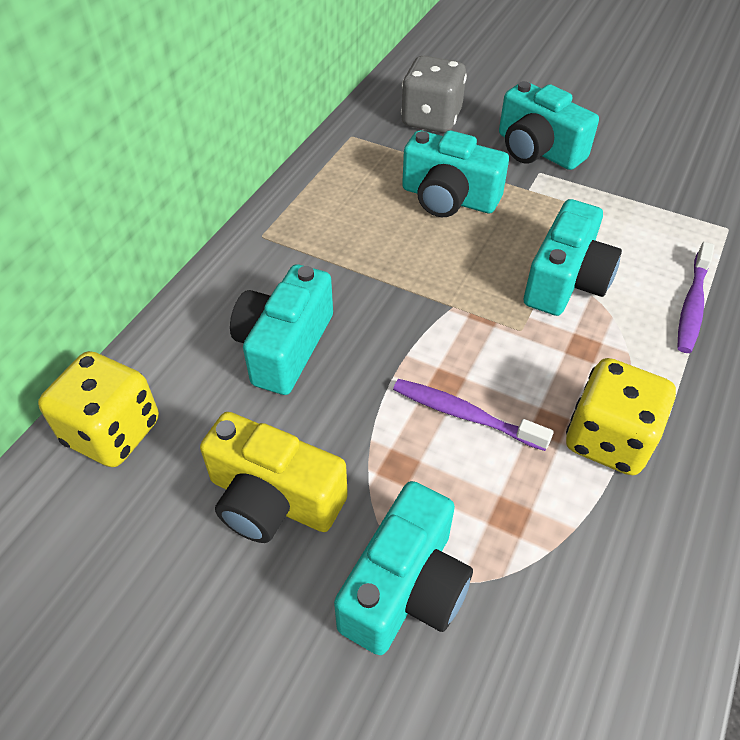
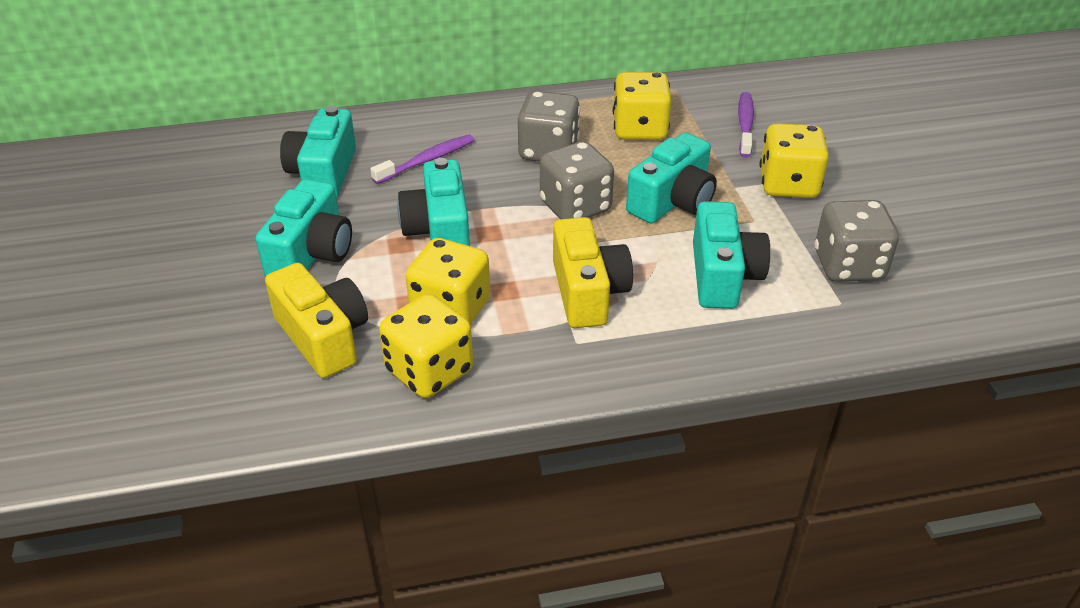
grey dice: [401,56,467,133] = 1 -> [518,91,580,161] [540,141,614,219] [815,200,899,282] = 3
yellow camera: [200,412,348,543] = 1 -> [265,263,368,378] [553,217,633,328] = 2
yellow dice: [38,351,159,467] [566,358,676,475] = 2 -> [379,294,473,398] [406,238,490,325] [612,72,671,140] [759,123,829,198] = 4

